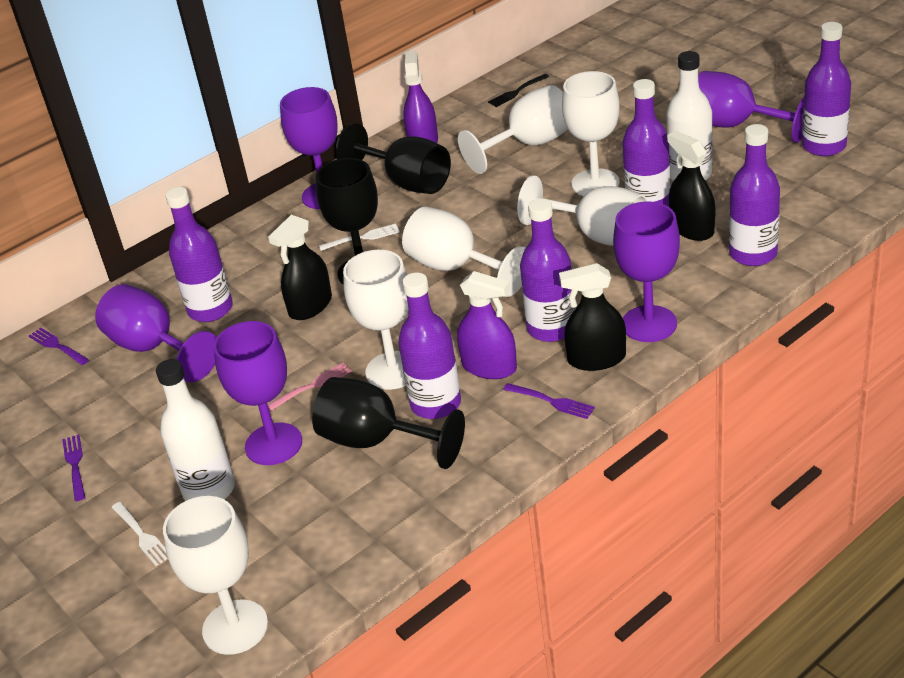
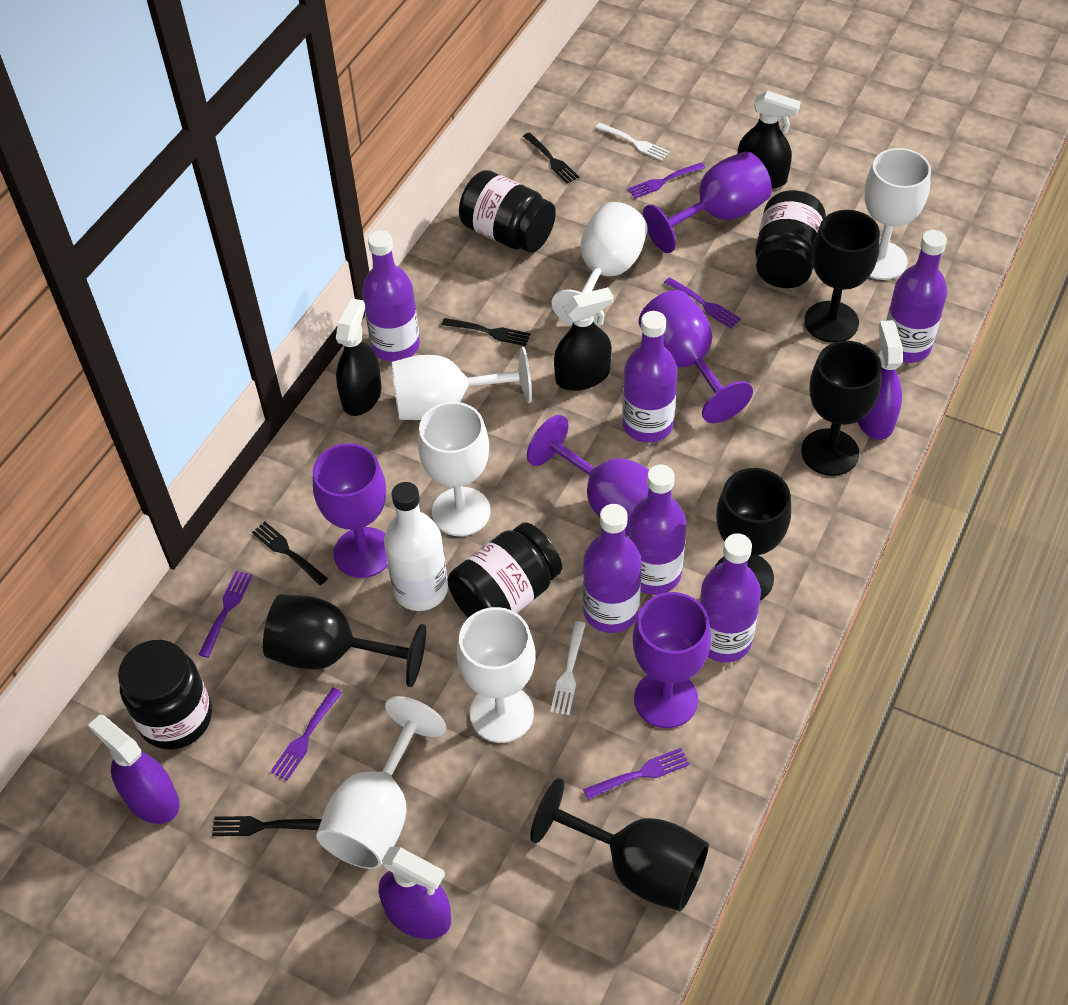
black fork: [488,74,549,107] = 1 -> [212,816,322,836] [252,522,328,585] [442,318,530,346] [523,132,579,184] = 4
black goblet: [312,377,465,469] [316,158,378,285] [336,123,451,194] = 3 -> [263,594,426,687] [530,778,709,911] [715,468,791,600] [801,341,882,476] [804,210,880,343] = 5
black jar: none = 0 -> [118,640,212,750] [448,523,562,618] [459,170,556,253] [755,190,826,288] = 4
pink fork: [268,363,352,411] = 1 -> none = 0
purple fork: [29,328,89,365] [62,434,85,501] [503,383,595,419] = 3 -> [198,571,253,658] [271,688,342,781] [583,748,690,800] [628,163,705,199] [664,277,741,328] = 5
purple spray bottle: [403,51,438,143] [457,271,517,379] = 2 -> [88,715,180,824] [379,847,451,939] [858,320,903,440] = 3
white bottle: [156,359,235,501] [666,51,713,181] = 2 -> [384,482,448,611] = 1

